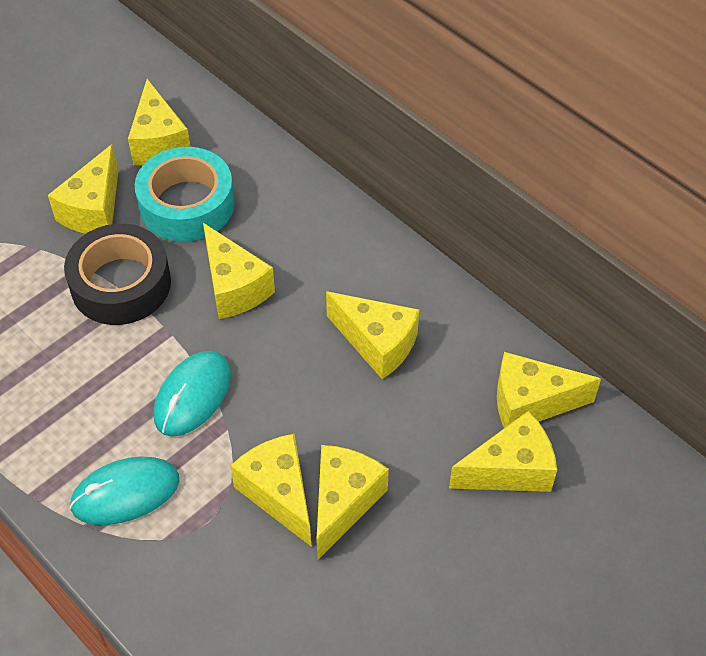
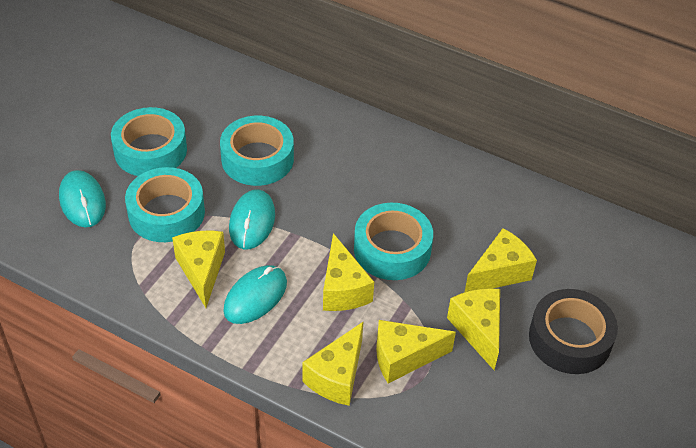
turquoise mouse: [69,457,179,525] [154,351,231,437] = 2 -> [59,170,106,227] [223,265,287,324] [229,190,275,249] = 3
turquoise tape: [135,147,235,242] = 1 -> [111,107,187,176] [125,167,205,242] [220,116,294,186] [354,203,433,280] = 4
yellow cheese: [48,144,119,234] [128,79,190,165] [203,223,275,319] [230,434,311,546] [316,445,389,560] [326,292,419,379] [449,410,557,492] [497,352,601,428] = 8 -> [172,231,225,308] [302,322,363,406] [323,233,374,311] [376,320,456,384] [447,288,500,370] [465,228,537,292] = 6

